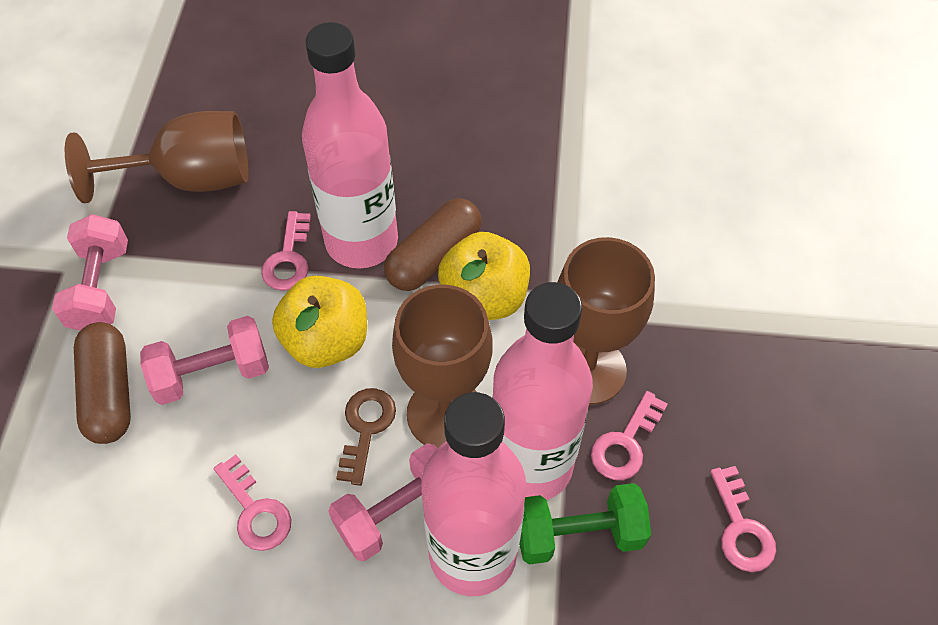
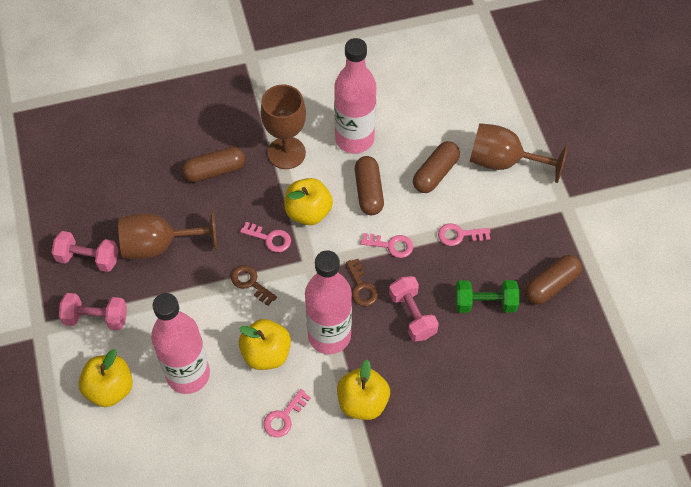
brown capsule: [74,322,131,444] [384,198,481,291] = 2 -> [182,147,245,182] [355,156,384,215] [413,141,460,193] [525,255,582,305] = 4
brown key: [336,388,396,486] = 1 -> [231,265,277,306] [346,259,378,306] = 2
yellow apple: [272,275,367,368] [438,232,530,320] = 2 -> [79,349,133,407] [239,319,291,370] [284,178,333,225] [337,360,390,420] = 4

